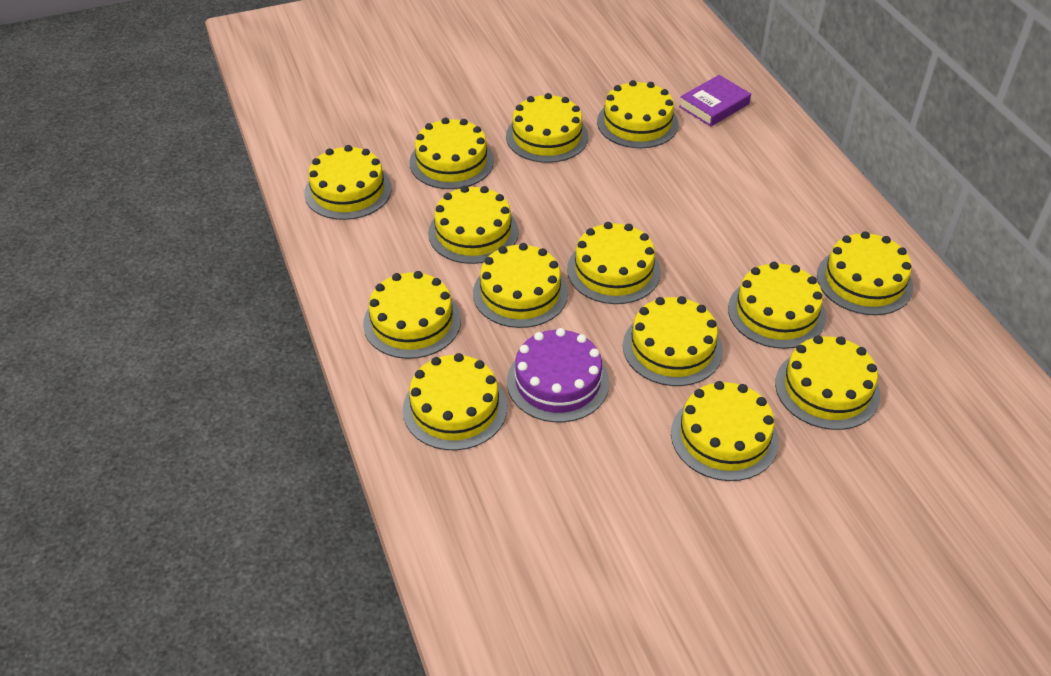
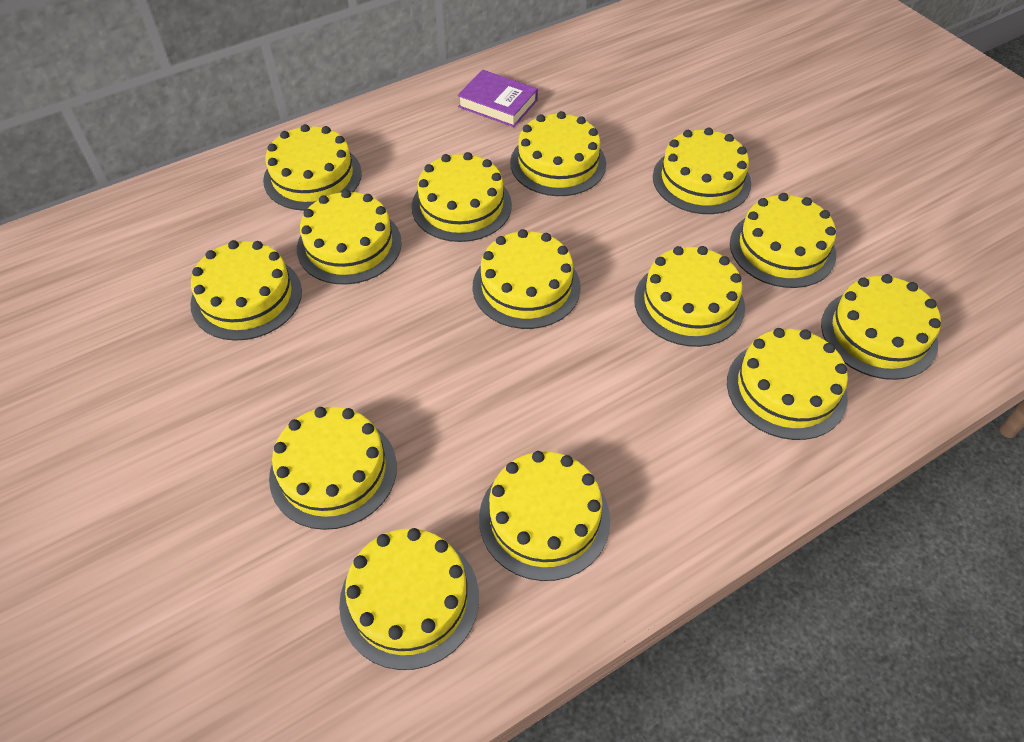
purple cake: [507,328,609,422] = 1 -> none = 0

